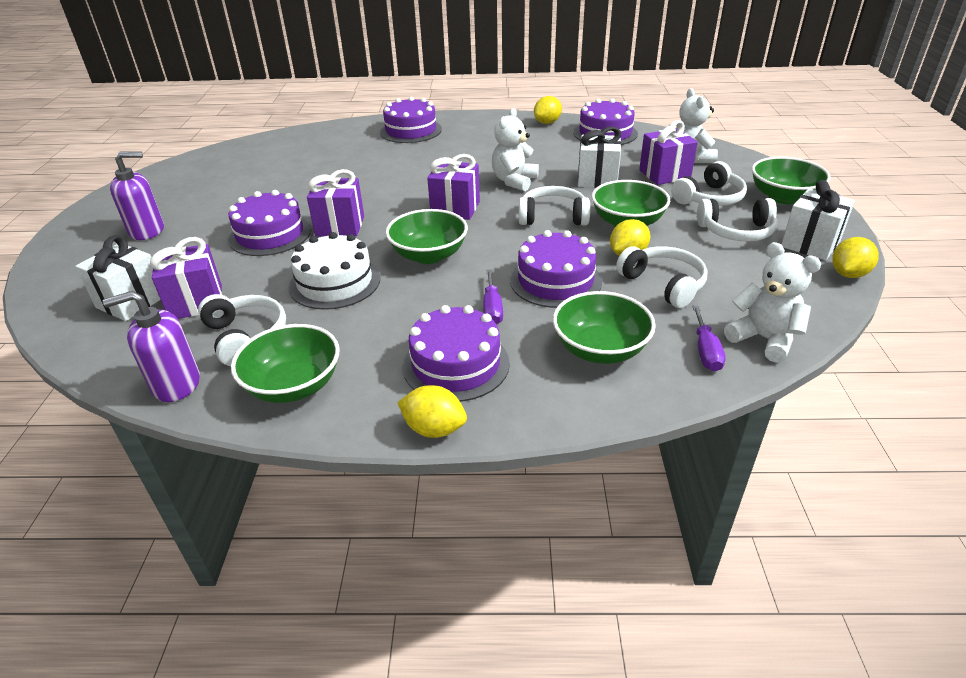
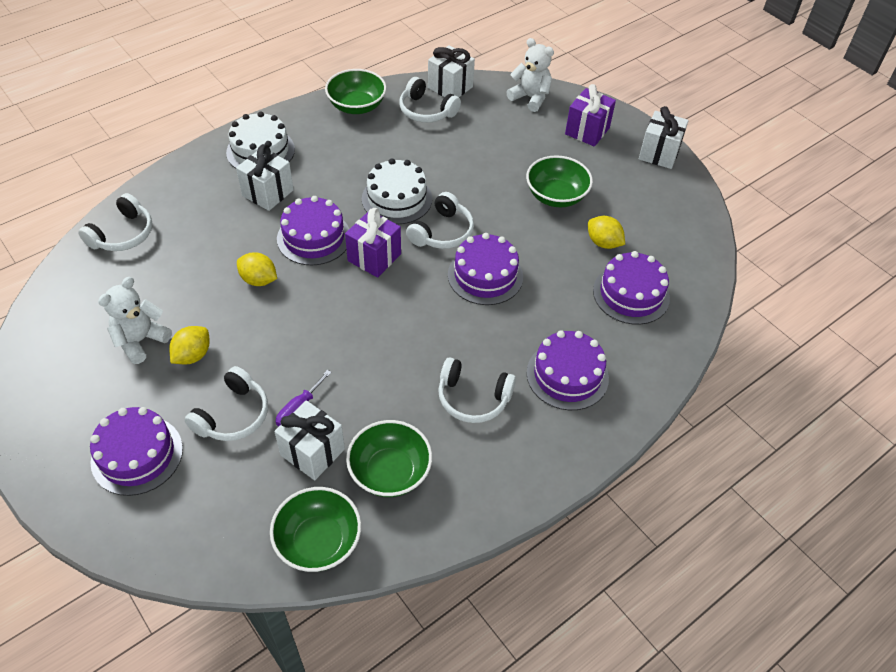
green bowl: [231,324,340,403] [386,209,468,264] [553,291,656,364] [592,180,670,227] [752,157,831,204] = 5 -> [270,487,361,572] [325,69,386,114] [346,420,432,497] [526,155,593,207] = 4
purple gift: [150,237,222,319] [307,169,364,237] [427,154,480,220] [639,120,698,185] = 4 -> [345,208,401,278] [565,84,616,147] = 2
purple screwdriver: [483,269,503,324] [692,306,726,371] = 2 -> [276,370,332,427] = 1
purple soap dispenser: [103,291,200,402] [110,151,164,240] = 2 -> none = 0
white cake: [289,232,380,310] = 1 -> [226,112,295,169] [362,158,432,224] = 2
white gift: [75,235,160,321] [578,126,622,188] [781,180,855,260] = 3 -> [236,144,294,211] [274,400,345,480] [428,45,475,97] [639,106,689,169] = 4
white teddy bear: [492,108,539,191] [676,88,718,163] [724,242,821,363] = 3 -> [98,277,172,364] [507,38,554,112] = 2
yellow lemon: [397,385,467,438] [534,96,562,124] [610,219,650,256] [832,237,879,278] = 4 -> [169,326,210,364] [237,252,277,286] [588,216,625,249] = 3

